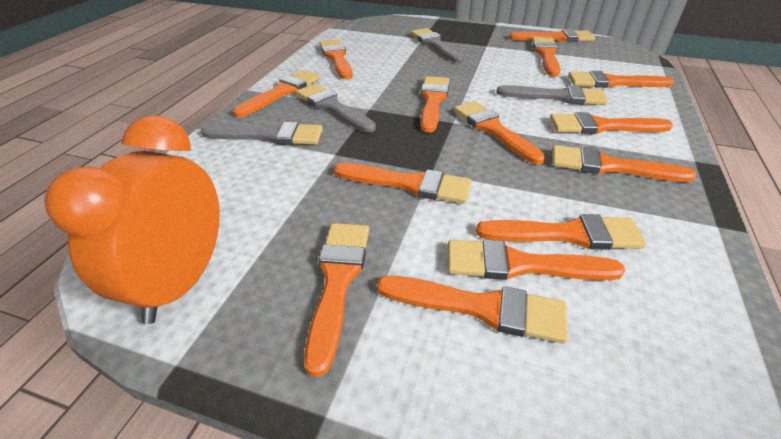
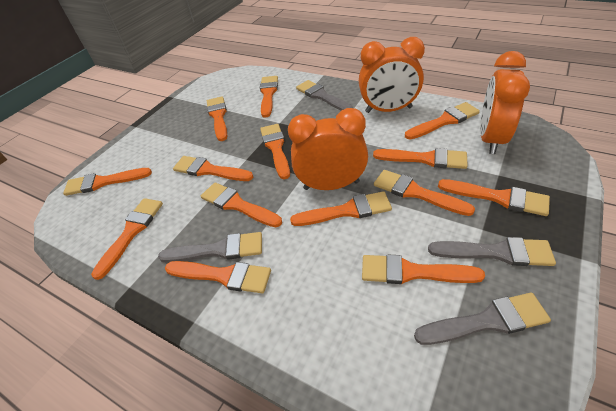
orange clock: [44,115,220,324] = 1 -> [288,108,368,190] [359,37,425,113] [480,51,530,154] = 3

